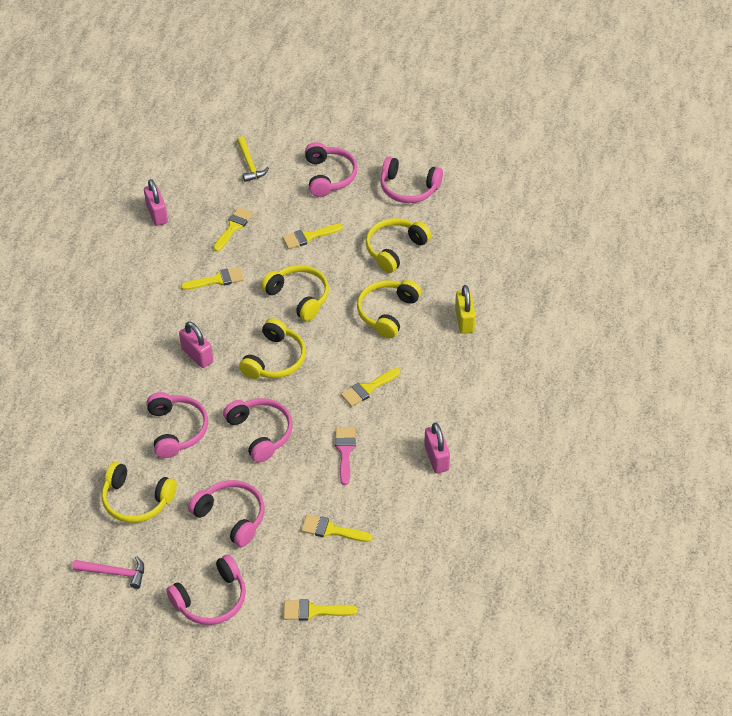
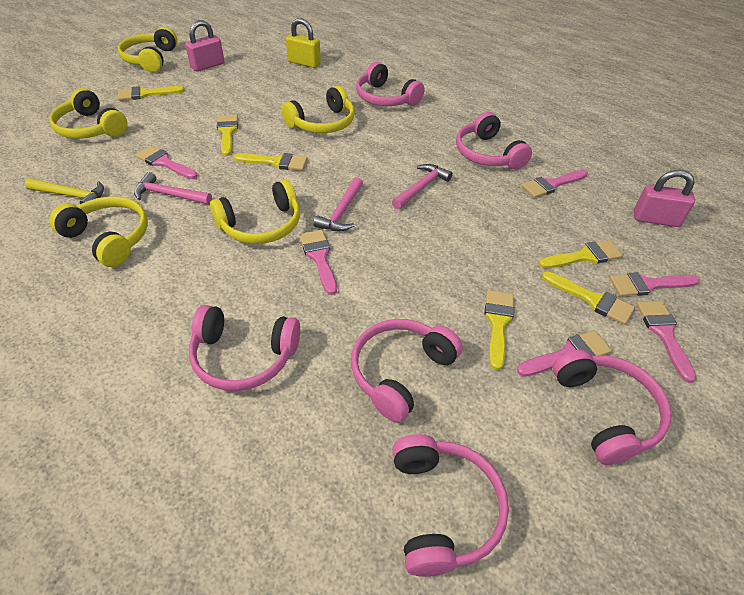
pink brush: [335,427,355,485] = 1 -> [135,146,198,179] [300,230,337,295] [517,330,612,377] [522,170,588,198] [609,272,700,296] [637,301,696,383] = 6
pink hammer: [73,556,144,589] = 1 -> [134,172,212,204] [313,177,363,231] [392,164,453,209] = 3
pink padlock: [144,179,168,226] [179,321,213,368] [424,423,450,473] = 3 -> [185,20,224,72] [633,170,695,227] = 2

